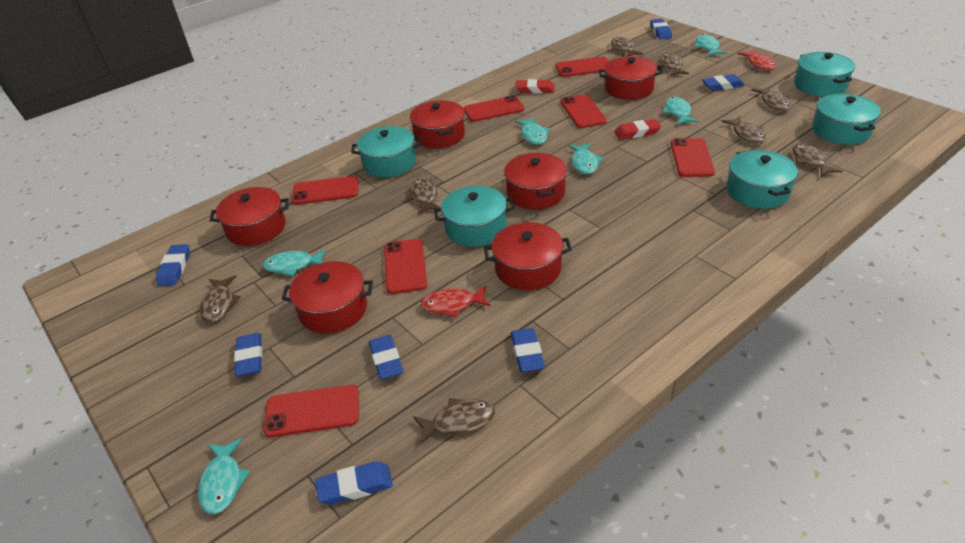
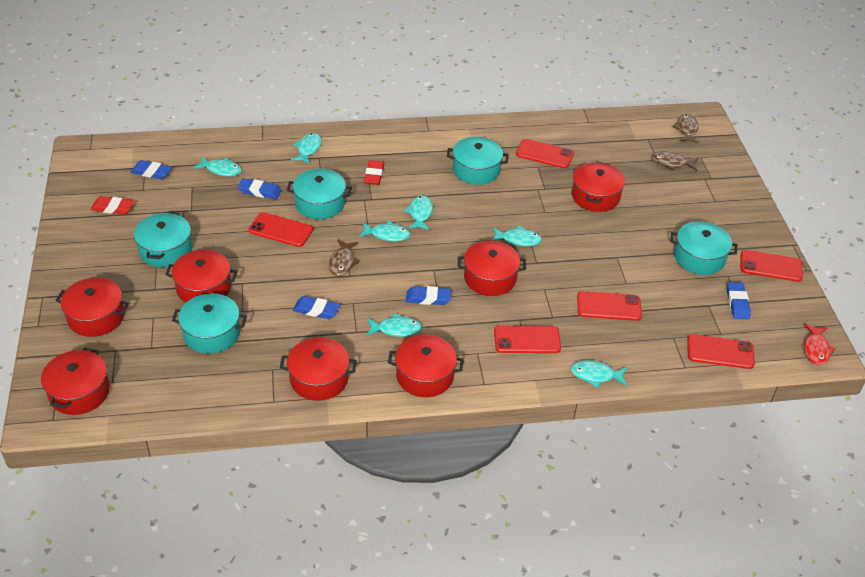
blue eraser: [156,244,190,286] [234,333,262,376] [315,461,393,505] [369,335,403,380] [511,328,545,372] [650,19,672,40] [702,74,745,91] = 7 -> [130,160,172,179] [238,178,281,199] [293,296,340,319] [406,286,451,305] [727,282,751,319] = 5
brown fish: [200,276,241,323] [406,178,441,214] [413,398,495,445] [611,37,643,56] [657,53,689,76] [721,116,767,144] [751,86,792,111] [792,143,843,177] = 8 -> [328,239,360,276] [652,151,698,171] [673,114,699,143] = 3
red fish: [421,286,491,317] [738,49,776,70] = 2 -> [804,324,836,365] = 1
red phone: [263,385,359,437] [292,176,359,205] [384,239,427,294] [463,95,524,122] [555,57,609,77] [560,94,607,128] [670,138,715,177] = 7 -> [249,212,313,247] [494,325,561,353] [516,139,574,168] [577,291,642,321] [687,334,755,369] [741,250,803,282] = 6
red pot: [210,187,289,246] [282,261,373,334] [410,100,465,148] [484,222,572,290] [504,153,567,210] [599,56,663,100] = 6 -> [41,348,110,415] [55,277,129,337] [165,250,238,303] [280,338,357,401] [388,335,464,397] [458,241,526,296] [572,162,625,212] = 7
turquoise fish: [198,438,250,514] [263,249,327,276] [515,117,550,145] [569,143,603,174] [663,97,698,125] [695,34,726,56] = 6 -> [193,156,242,176] [291,133,322,164] [359,221,410,242] [367,313,422,337] [404,195,433,230] [491,226,542,246] [570,360,627,388] = 7

